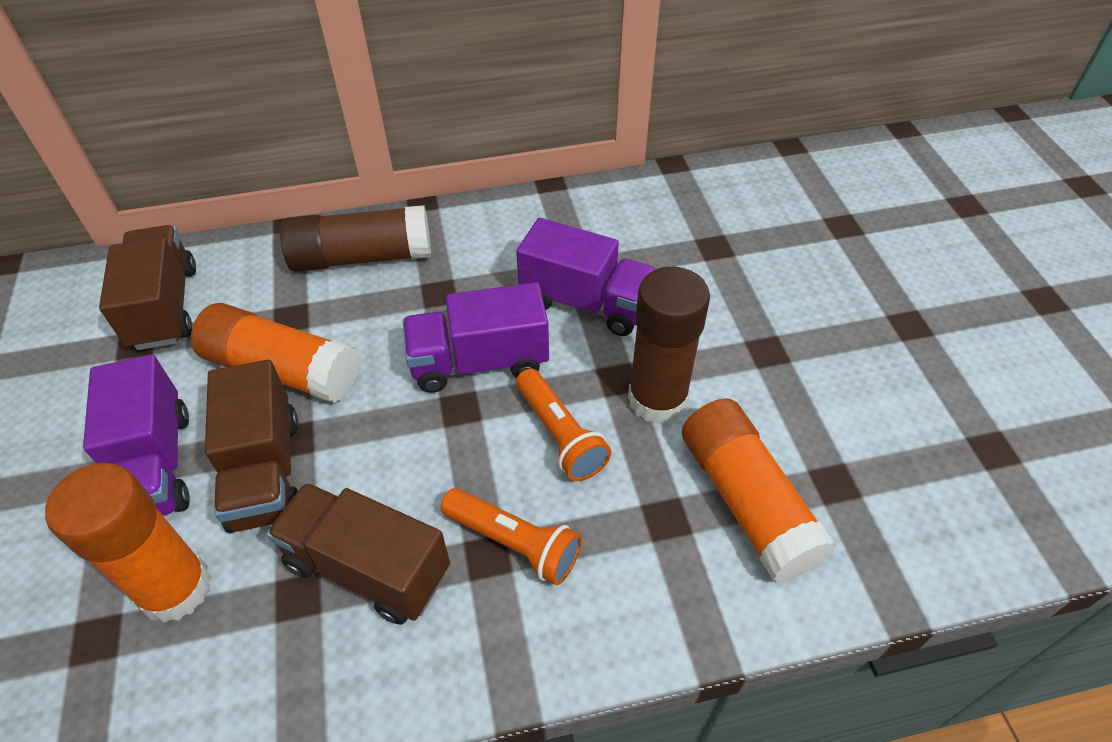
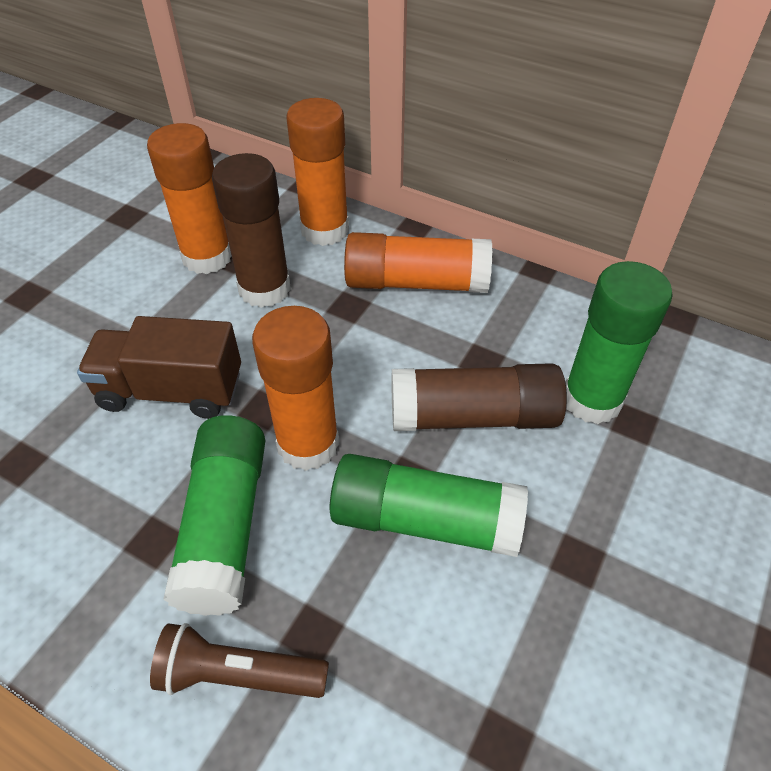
brown flashlight: none = 0 -> [150,623,329,698] = 1
brown truck: [99,225,196,350] [205,360,298,533] [266,482,450,625] = 3 -> [77,316,241,419] = 1
green glue stick: none = 0 -> [163,415,266,616] [330,454,528,557] [566,261,673,424] = 3
orange flashlight: [441,488,582,585] [516,368,611,481] = 2 -> none = 0
orange glue stick: [45,463,211,623] [191,303,359,403] [682,399,836,583] = 3 -> [147,123,232,274] [252,306,339,471] [287,98,349,246] [344,232,492,293] = 4
purple truck: [83,355,190,515] [403,282,549,393] [516,218,656,336] = 3 -> none = 0

